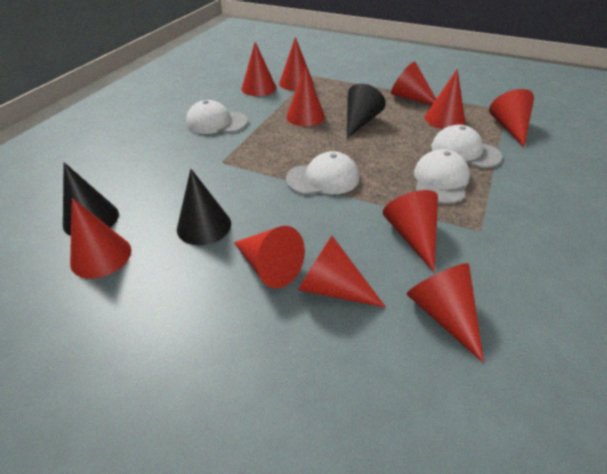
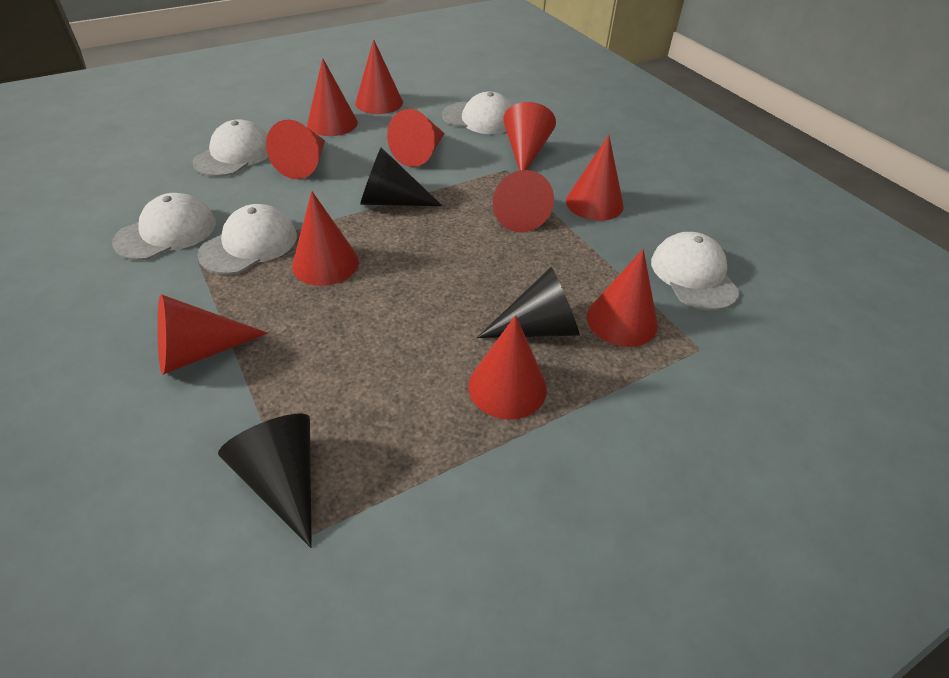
white cap: [186,100,248,134] [286,151,359,195] [414,149,470,204] [431,125,502,168] = 4 -> [112,193,216,260] [193,119,268,177] [197,204,297,275] [442,92,513,134] [651,232,740,311] = 5

